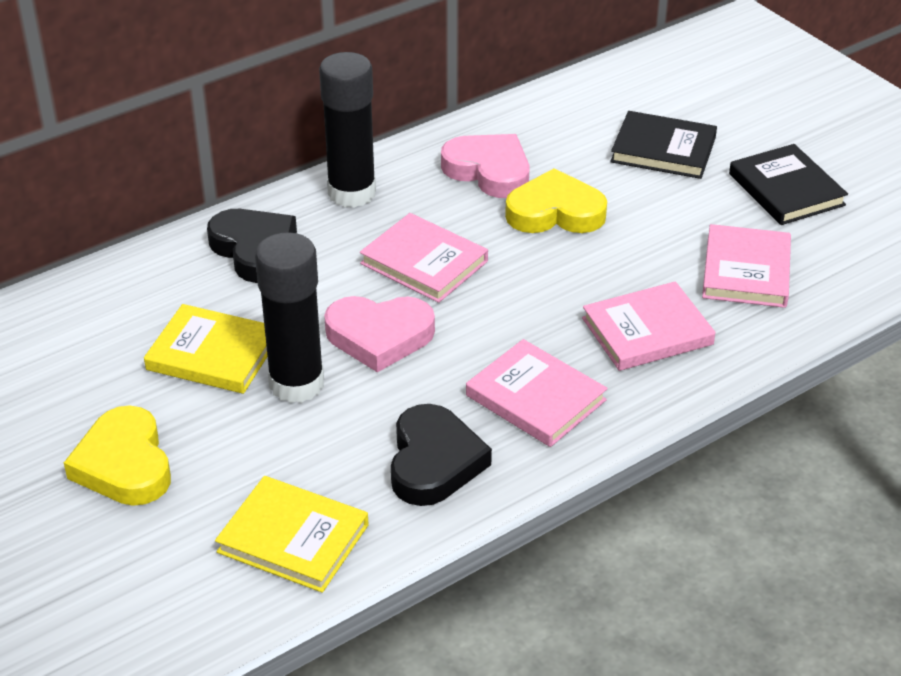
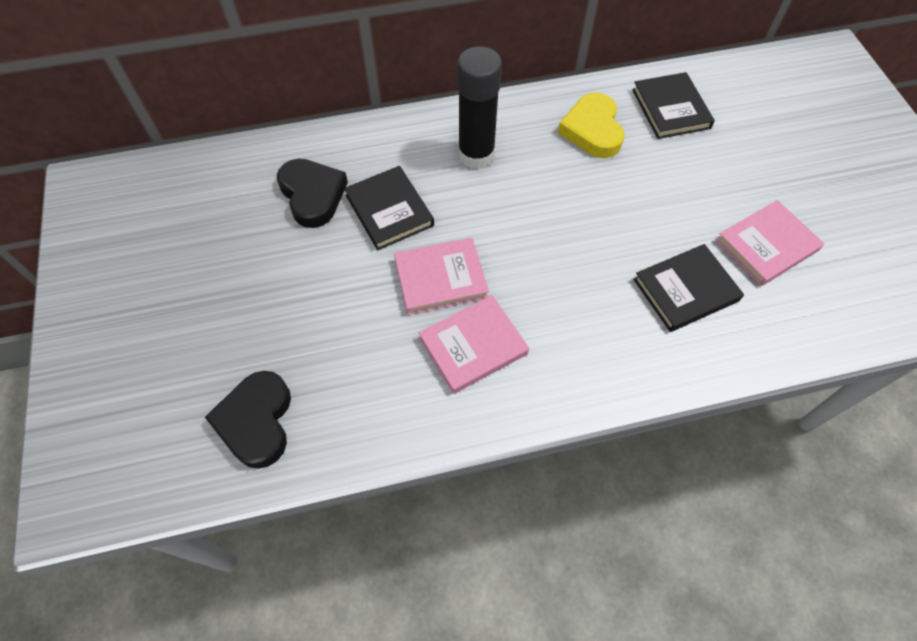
black book: [610,111,717,179] [729,144,848,225] = 2 -> [344,166,434,250] [632,72,715,139] [633,244,744,332] = 3
black glue stick: [255,232,324,403] [319,52,376,207] = 2 -> [457,46,502,169] = 1
pink book: [360,213,488,303] [466,339,608,447] [582,281,716,371] [702,224,791,308] = 4 -> [394,238,489,315] [419,295,529,394] [716,200,824,286] = 3
pink heart: [324,296,435,372] [441,134,530,198] = 2 -> none = 0
yellow book: [144,304,268,394] [215,476,369,593] = 2 -> none = 0
yellow heart: [64,405,171,506] [505,168,607,233] = 2 -> [558,93,624,158] = 1

